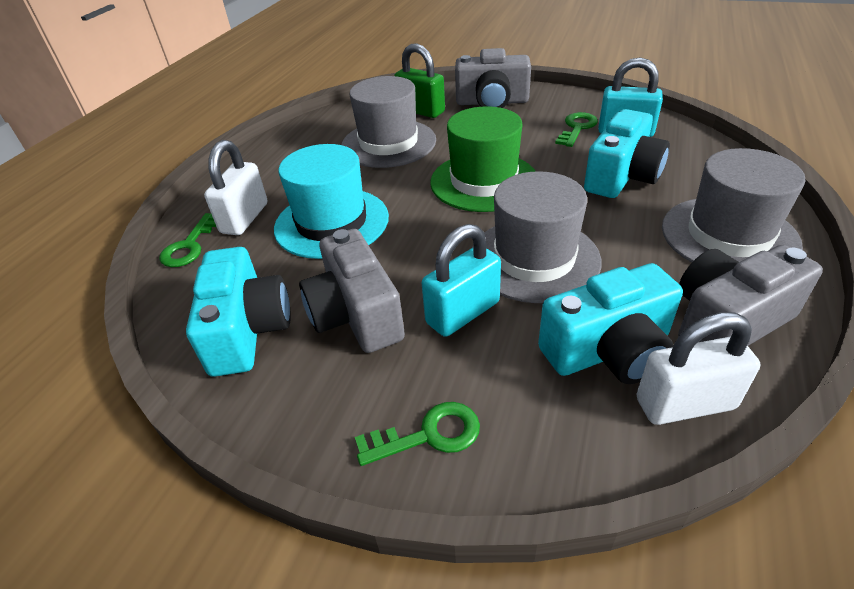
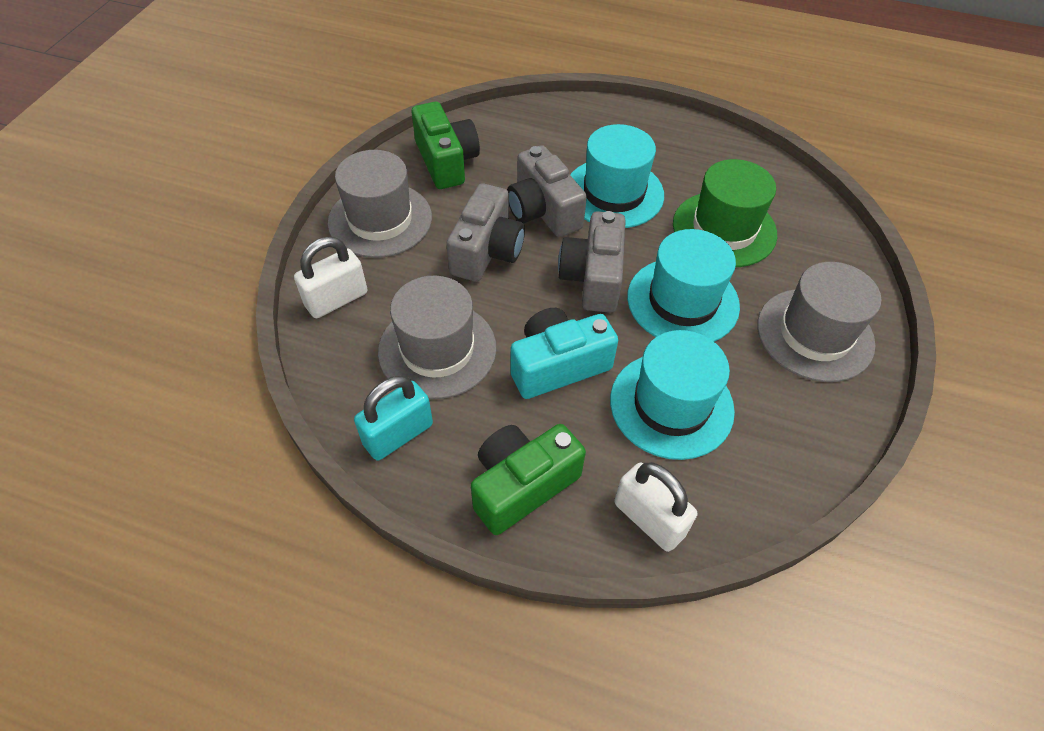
green camera: none = 0 -> [412,102,480,189] [471,424,586,535] = 2
green key: [159,213,216,267] [355,402,480,466] [555,112,598,147] = 3 -> none = 0
green padlock: [394,43,445,118] = 1 -> none = 0
turquoise camera: [186,247,291,377] [538,263,683,384] [584,109,670,198] = 3 -> [511,308,618,399] = 1
turquoise hat: [274,144,389,259] = 1 -> [570,124,664,228] [610,330,735,460] [627,229,740,342] = 3
turquoise padlock: [422,224,501,337] [598,58,663,137] = 2 -> [354,375,433,460] = 1

